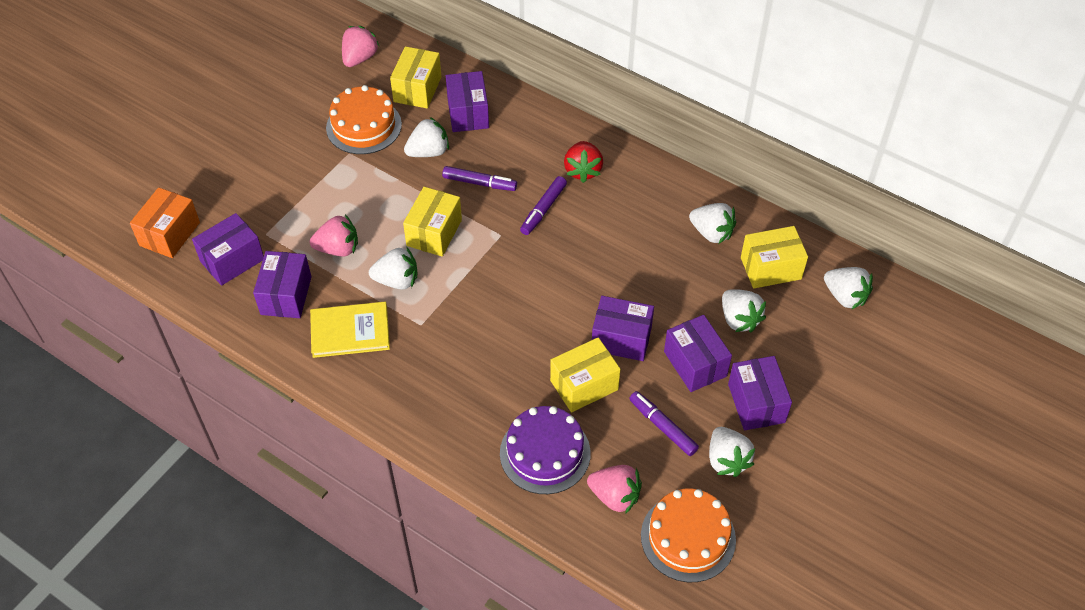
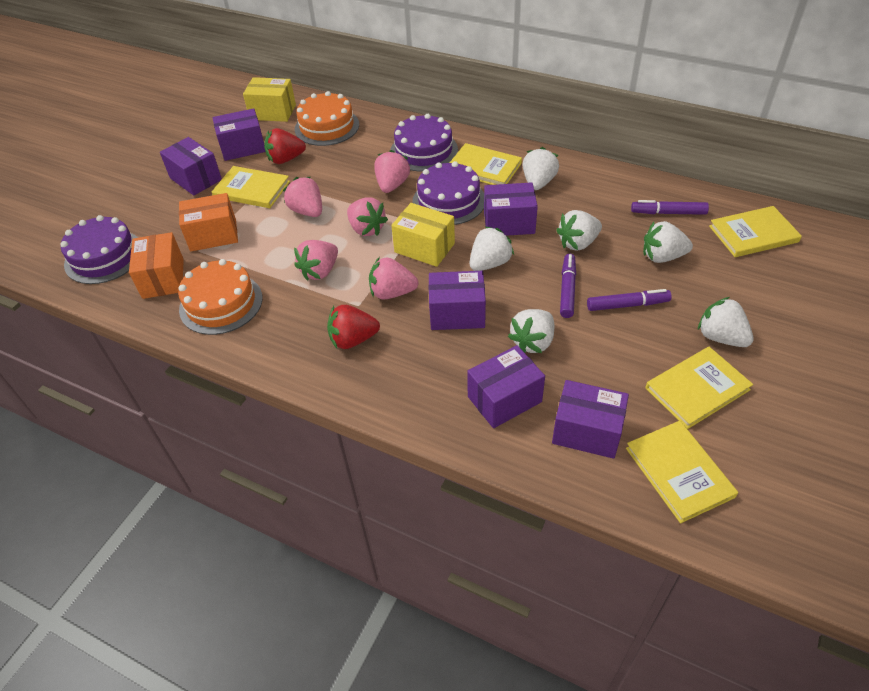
orange box: [130,187,200,258] = 1 -> [129,232,184,299] [179,193,238,251] = 2
pink strawberry: [310,215,358,256] [342,26,379,67] [587,465,642,514] = 3 -> [283,177,322,217] [294,240,338,281] [347,197,388,236] [369,257,418,299] [374,150,410,193] = 5
purple cake: [500,406,591,494] = 1 -> [60,215,138,284] [391,114,458,171] [412,161,484,225] = 3
red strawberry: [564,141,603,183] = 1 -> [264,128,306,164] [327,305,380,349] = 2
yellow book: [310,302,390,358] = 1 -> [212,166,290,208] [450,143,522,185] [626,421,738,523] [646,347,753,429] [709,206,802,257] = 5
yellow box: [390,46,441,108] [403,187,462,256] [550,337,620,412] [741,226,808,288] = 4 -> [243,77,296,122] [391,203,455,267] = 2

